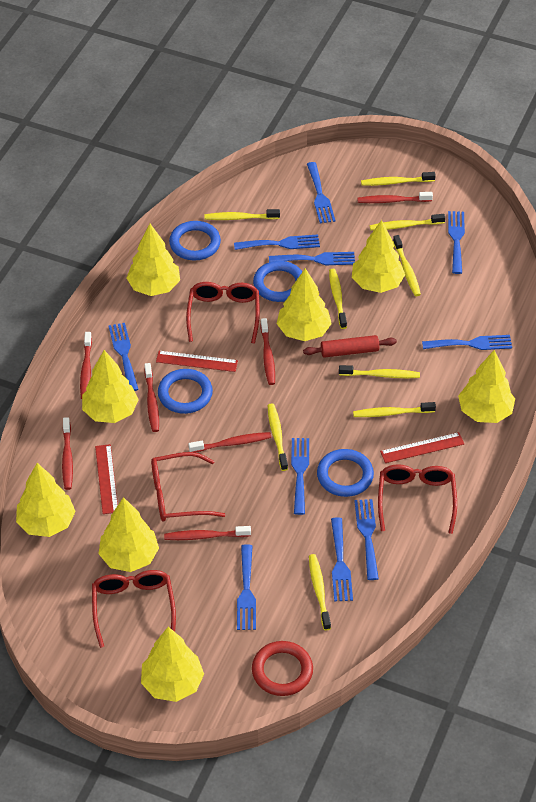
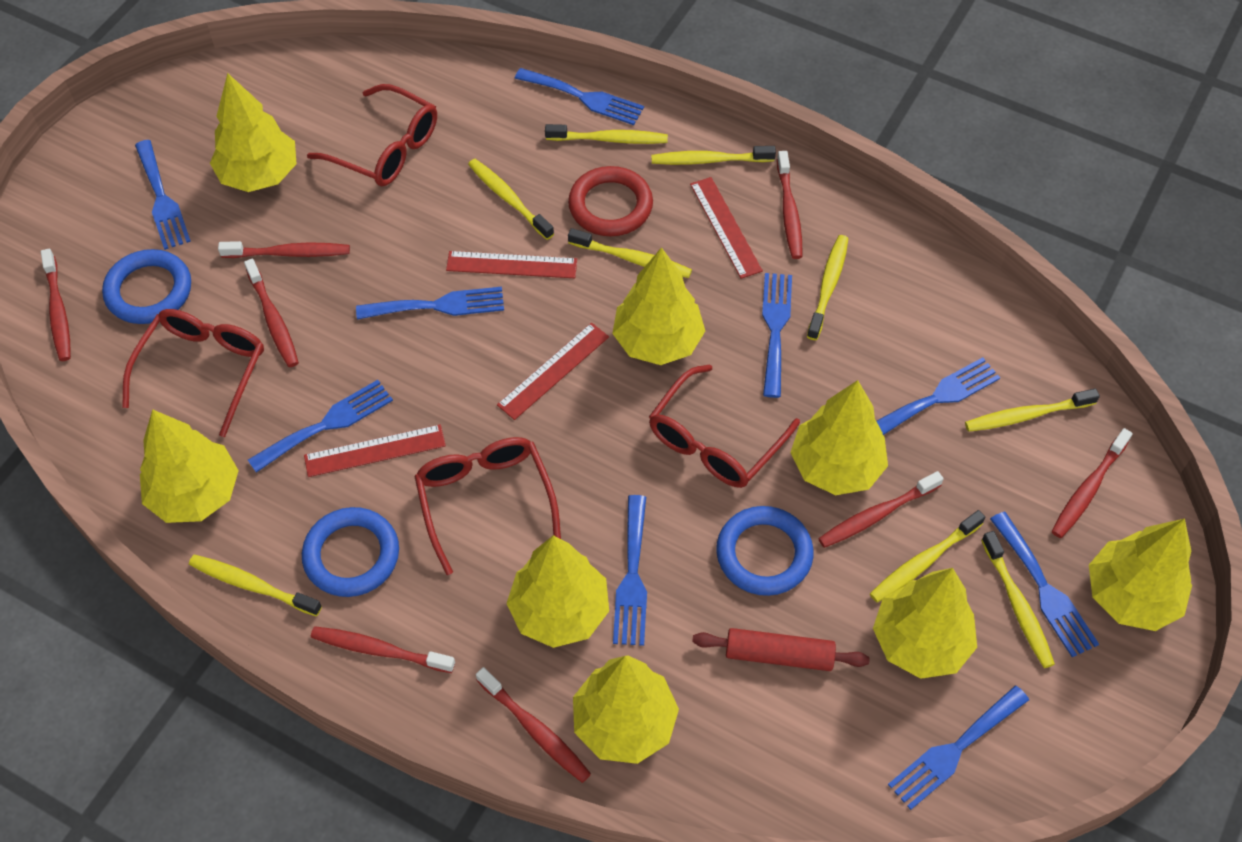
blue fork: [108,323,139,391] [234,234,320,250] [237,544,256,630] [269,252,355,265] [291,438,309,515] [307,162,335,224] [331,518,353,601] [354,499,379,580] [422,335,512,350] [448,211,465,274] = 10 -> [135,140,191,250] [248,380,393,473] [356,287,504,319] [514,68,644,125] [613,495,647,646] [762,273,792,398] [876,357,1000,435] [888,686,1029,810] [990,512,1099,657] = 9
blue ring: [158,369,213,414] [169,221,221,261] [253,261,302,302] [317,449,374,497] = 4 -> [102,249,191,324] [302,507,399,597] [716,506,813,596] = 3
red ruler: [95,444,118,514] [156,351,238,372] [380,432,464,463] = 3 -> [304,424,446,477] [446,251,577,278] [497,323,609,420] [690,177,763,279] = 4
red toothbrush: [62,417,73,490] [80,332,92,399] [145,363,159,432] [164,526,251,540] [189,432,271,453] [261,318,275,385] [357,192,433,203] = 7 -> [41,249,71,361] [218,241,350,258] [244,259,299,367] [311,626,455,673] [476,667,591,783] [777,151,802,259] [818,471,944,548] [1052,428,1133,538] = 8

